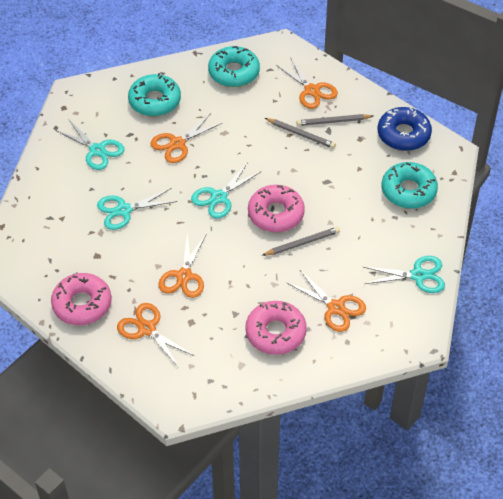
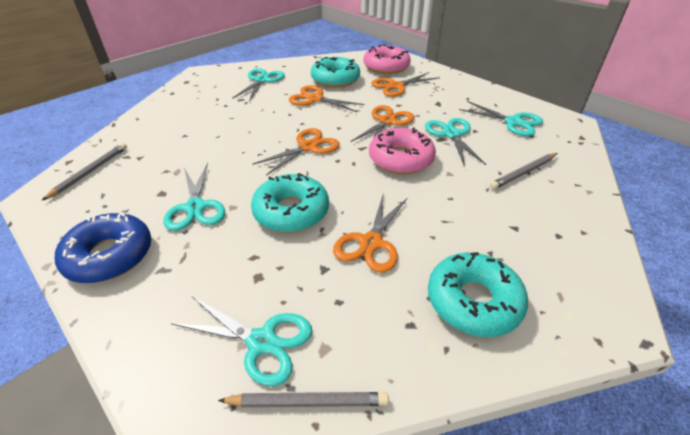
pink donut: [51,273,112,325] [245,301,307,355] [248,185,305,232] = 3 -> [364,44,411,74] [369,127,436,174] = 2
turquoise scissors: [55,119,124,170] [97,188,178,230] [191,162,262,219] [363,256,445,293] = 4 -> [163,163,225,231] [171,297,312,386] [232,68,285,102] [425,118,486,166] [459,101,543,136] = 5

